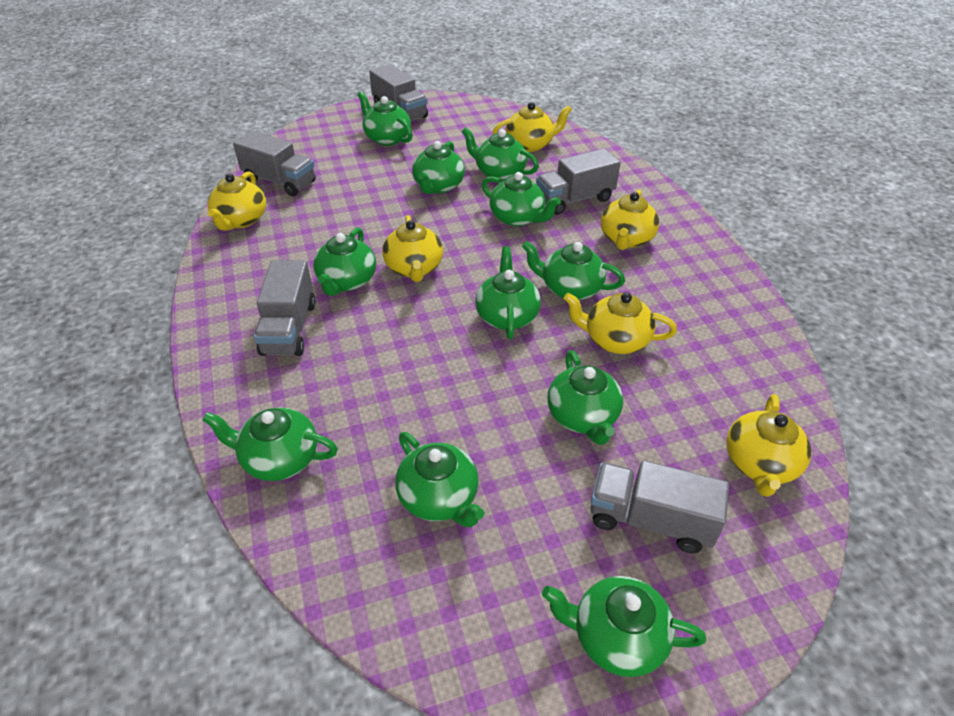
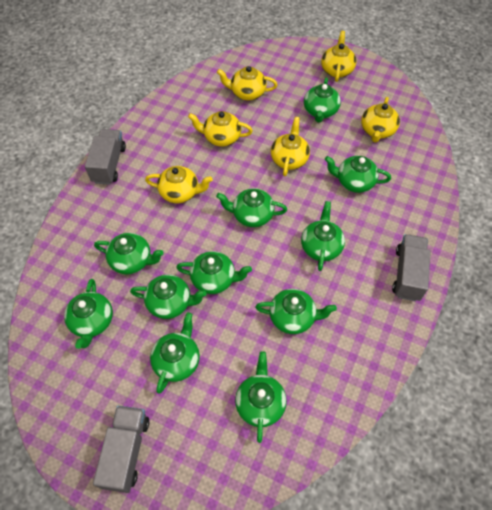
grey truck: [233,131,316,196] [254,260,316,356] [369,64,428,121] [536,148,620,215] [591,460,729,553] = 5 -> [85,129,126,185] [93,406,149,493] [392,234,431,301] = 3

